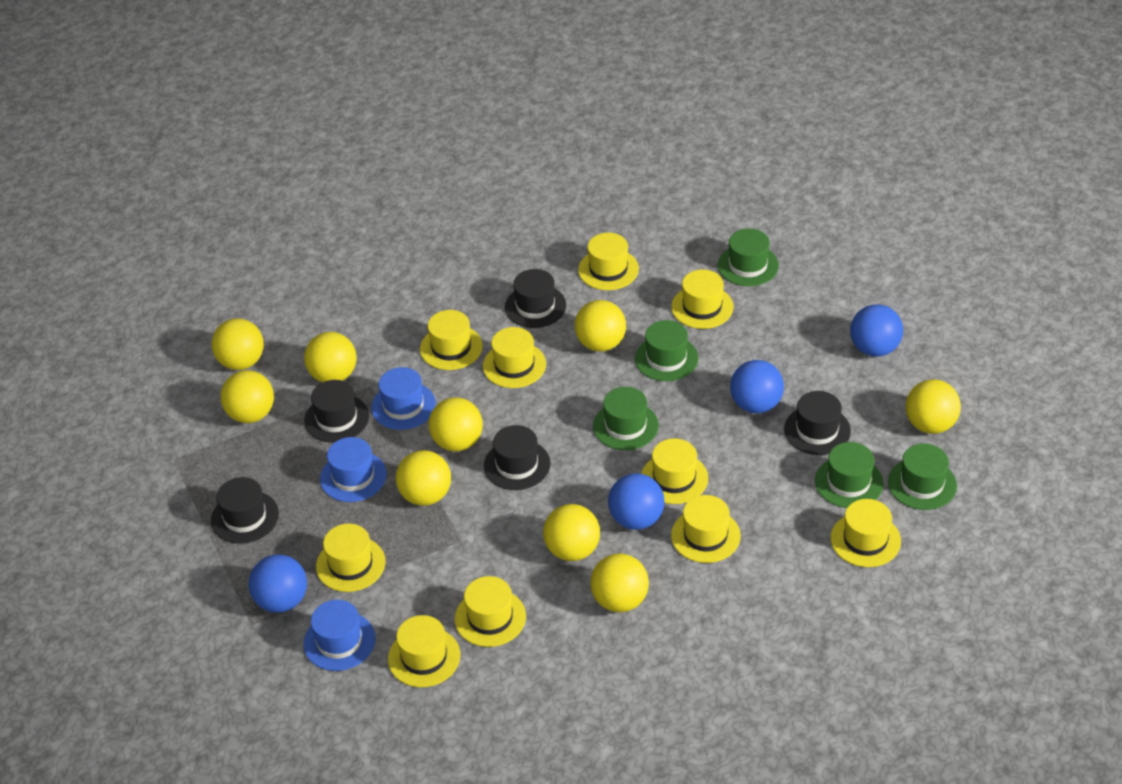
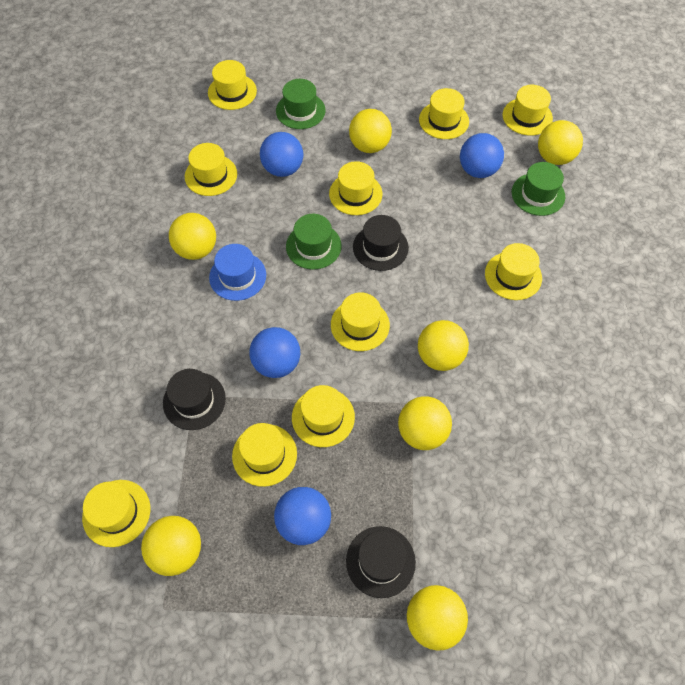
black hat: [211,477,279,544] [304,380,369,443] [484,425,551,490] [505,269,566,328] [784,391,851,455] = 5 -> [163,369,226,430] [346,526,416,598] [353,215,409,271] = 3
blue hat: [303,600,375,671] [320,437,387,502] [371,367,436,430] = 3 -> [209,244,266,301] = 1
green hat: [593,387,659,450] [635,320,699,381] [718,228,779,286] [815,442,883,508] [888,444,957,510] = 5 -> [276,79,326,129] [286,214,342,269] [512,162,565,216] = 3
yellow ball: [212,319,264,370] [220,370,274,423] [304,332,357,382] [396,450,451,506] [429,397,483,451] [543,504,600,561] [575,300,626,351] [590,554,649,612] [906,380,961,434] = 9 -> [141,516,201,576] [169,213,216,260] [349,109,392,153] [398,396,452,450] [407,585,468,651] [418,320,469,371] [538,120,583,165] = 7

